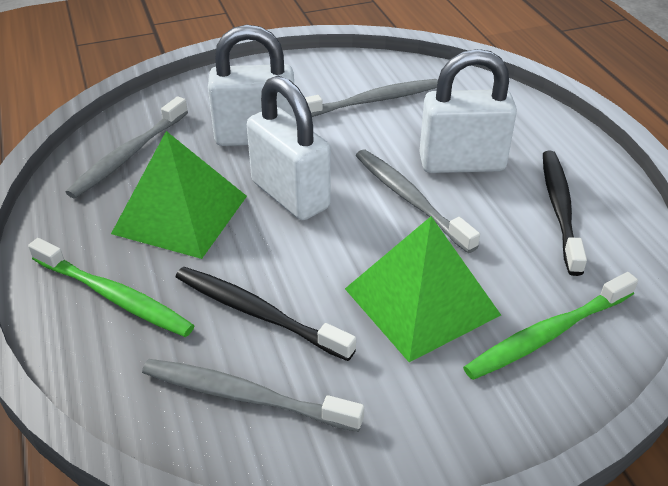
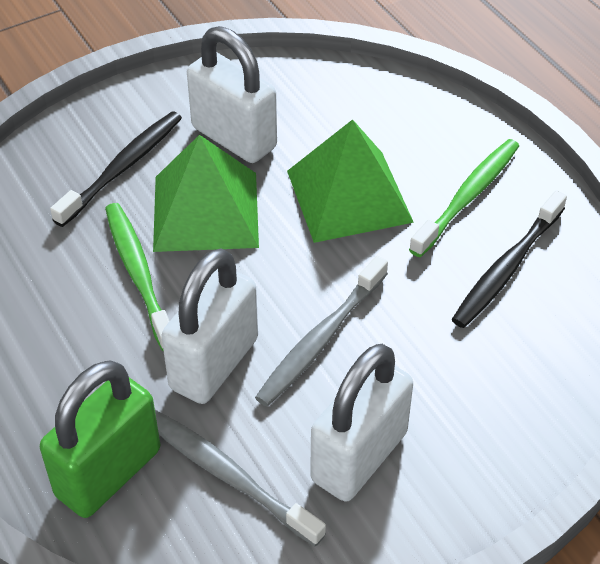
green padlock: none = 0 -> [40,361,160,518] = 1
grey toothbrush: [66,96,188,198] [142,359,364,432] [305,79,438,117] [356,150,480,253] = 4 -> [155,410,326,547] [255,256,388,406] = 2

